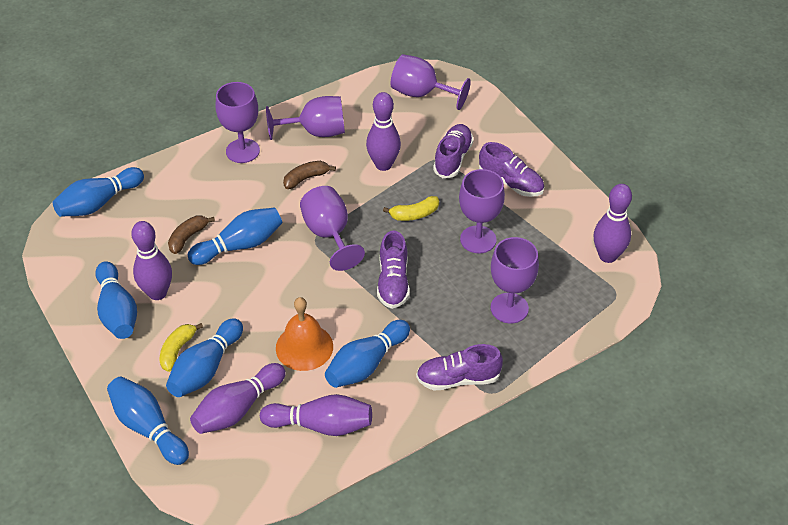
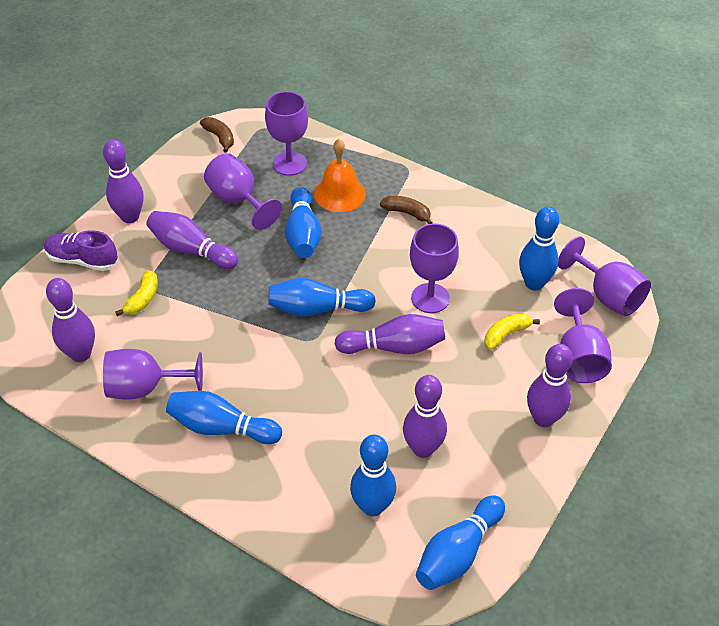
purple bowling pin: [131,221,172,300] [190,363,286,434] [260,394,372,436] [366,92,401,171] [594,184,632,263] = 5 -> [46,278,95,362] [103,140,144,223] [146,211,238,269] [335,314,445,354] [403,375,447,458] [527,344,573,427] = 6
purple shoe: [377,230,410,309] [416,344,503,391] [433,124,474,178] [479,142,544,197] = 4 -> [44,230,118,271] = 1

